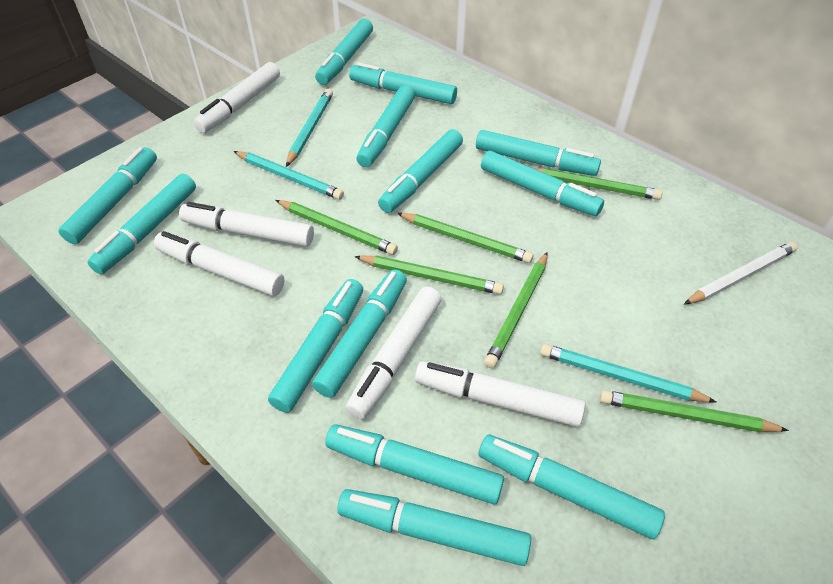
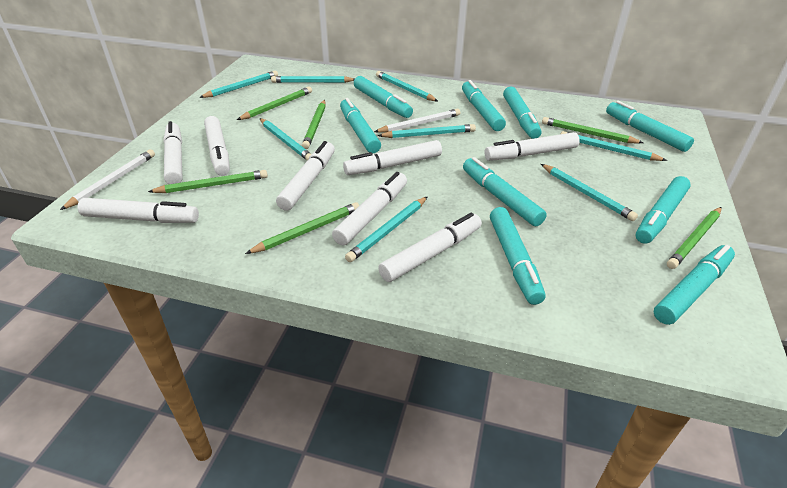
turquoise marker: [58,147,157,244] [87,174,196,274] [268,279,363,413] [312,269,407,398] [315,19,373,85] [325,424,504,504] [337,489,531,566] [349,62,457,104] [356,85,415,167] [378,129,463,213] [476,130,601,176] [479,435,665,539] [481,151,604,216] = 13 -> [340,98,381,153] [354,76,413,118] [462,80,506,131] [463,157,547,226] [490,207,546,305] [503,86,541,139] [606,101,694,152] [636,176,691,244] [654,245,735,325] = 9
turquoise pencil: [233,151,344,200] [286,89,333,167] [540,344,716,403] = 3 -> [199,71,278,98] [259,118,311,161] [271,76,355,83] [345,196,428,262] [376,71,438,101] [377,124,476,138] [541,164,638,221] [561,131,667,161] = 8
white marker: [154,231,284,296] [179,202,314,247] [194,62,280,133] [346,286,441,419] [415,361,585,427] = 5 -> [78,198,199,223] [163,121,183,184] [204,116,230,176] [276,141,335,211] [332,172,407,246] [343,140,442,175] [378,213,482,282] [485,132,580,161] = 8
white pencil: [684,242,798,305] = 1 -> [60,149,155,210] [374,109,460,133] = 2

